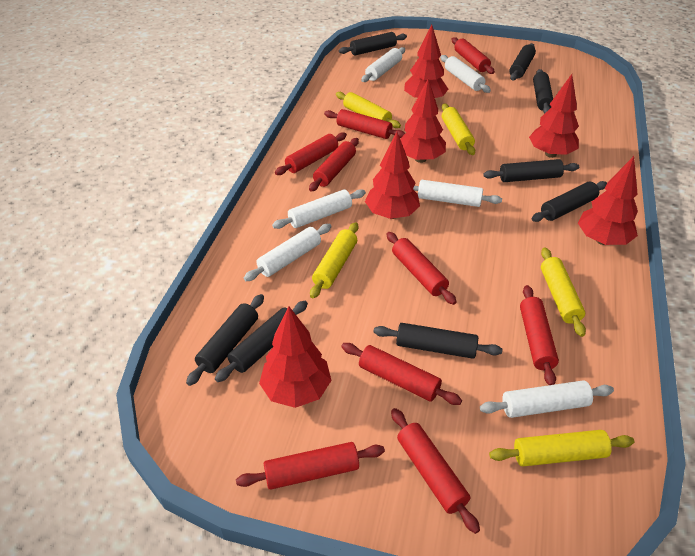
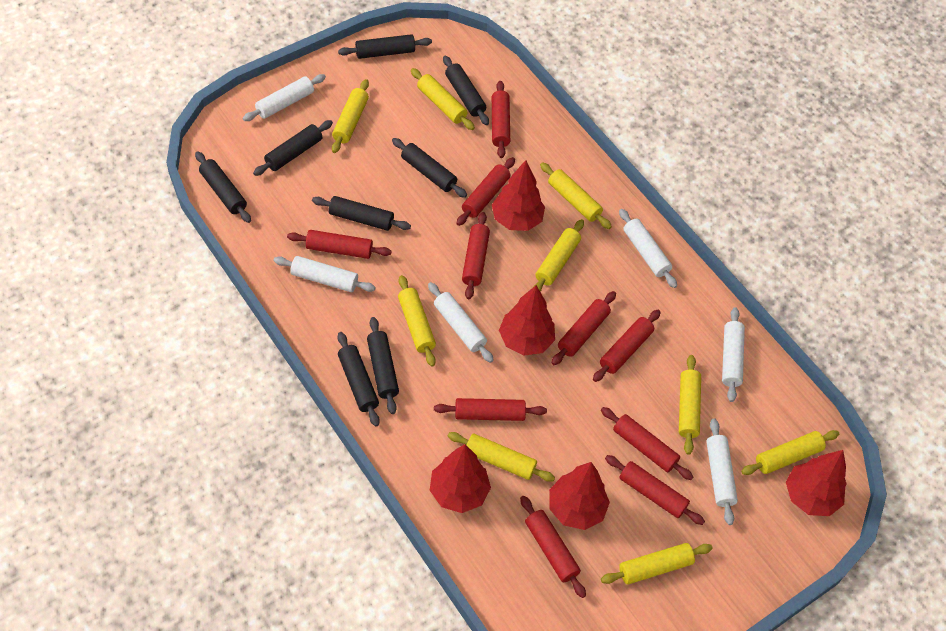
red rolling pin: [236,442,385,490] [275,132,347,175] [309,138,359,192] [324,109,405,139] [341,343,462,405] [387,232,457,305] [391,408,480,534] [452,37,495,74] [520,285,559,385] = 9 -> [287,230,391,259] [434,398,547,421] [456,157,515,226] [462,212,490,299] [492,81,510,158] [520,496,586,598] [552,291,616,365] [593,310,661,382] [601,407,693,480] [605,455,705,525] = 10
red tree: [259,306,332,408] [365,132,420,219] [400,79,446,163] [404,25,448,98] [529,74,579,158] [578,156,638,245] = 6 -> [430,444,491,513] [492,160,545,231] [499,285,555,356] [549,462,610,530] [786,450,846,516] = 5
yellow rolling pin: [310,222,358,298] [336,92,401,128] [442,103,475,155] [489,430,634,467] [541,247,586,337] = 5 -> [332,79,369,153] [398,275,436,367] [411,68,475,130] [448,432,555,482] [533,219,584,292] [540,162,612,229] [601,543,713,584] [679,355,701,455] [741,430,839,475] = 9

